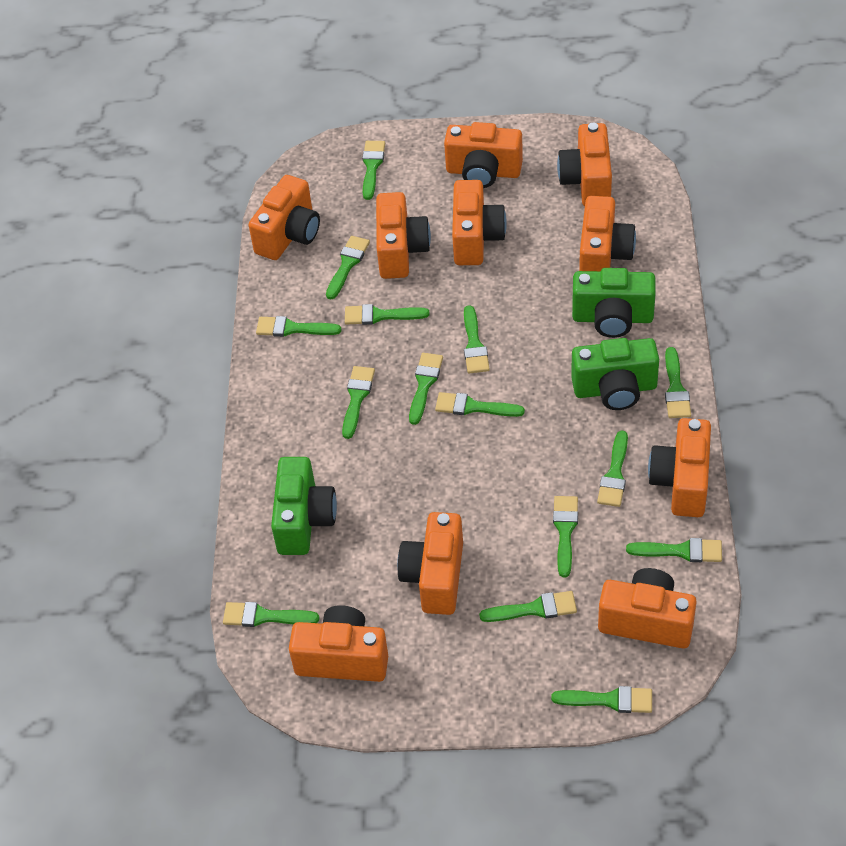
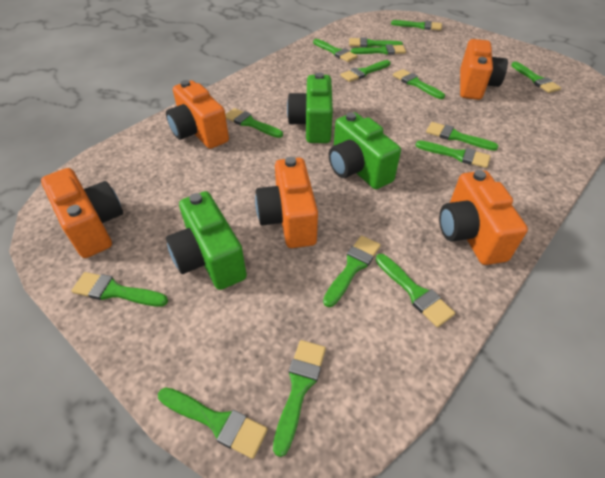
orange camera: [249,175,320,260] [289,605,388,682] [376,192,431,279] [397,512,463,615] [444,122,523,188] [452,180,507,265] [557,123,612,207] [579,196,636,271] [598,568,697,648] [648,418,711,517] = 10 -> [41,168,123,258] [166,80,229,149] [255,157,318,248] [439,170,528,265] [460,39,508,100] = 5

